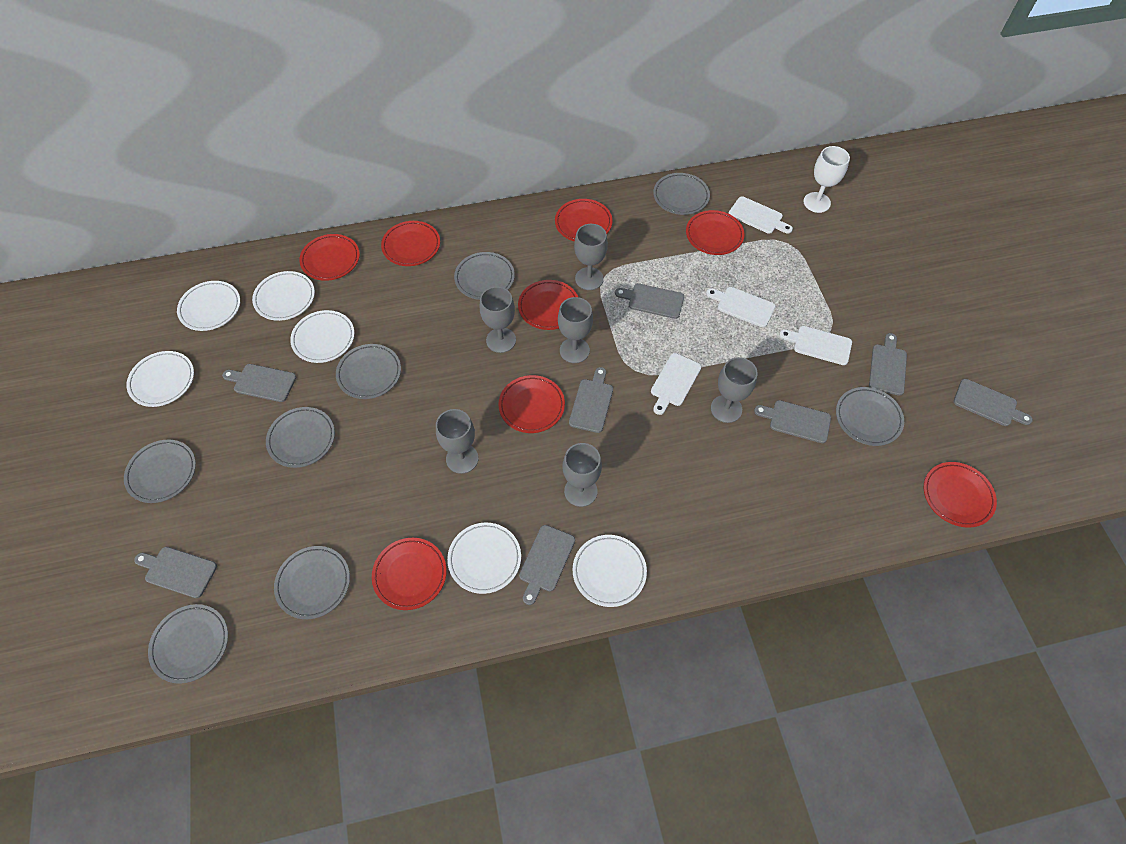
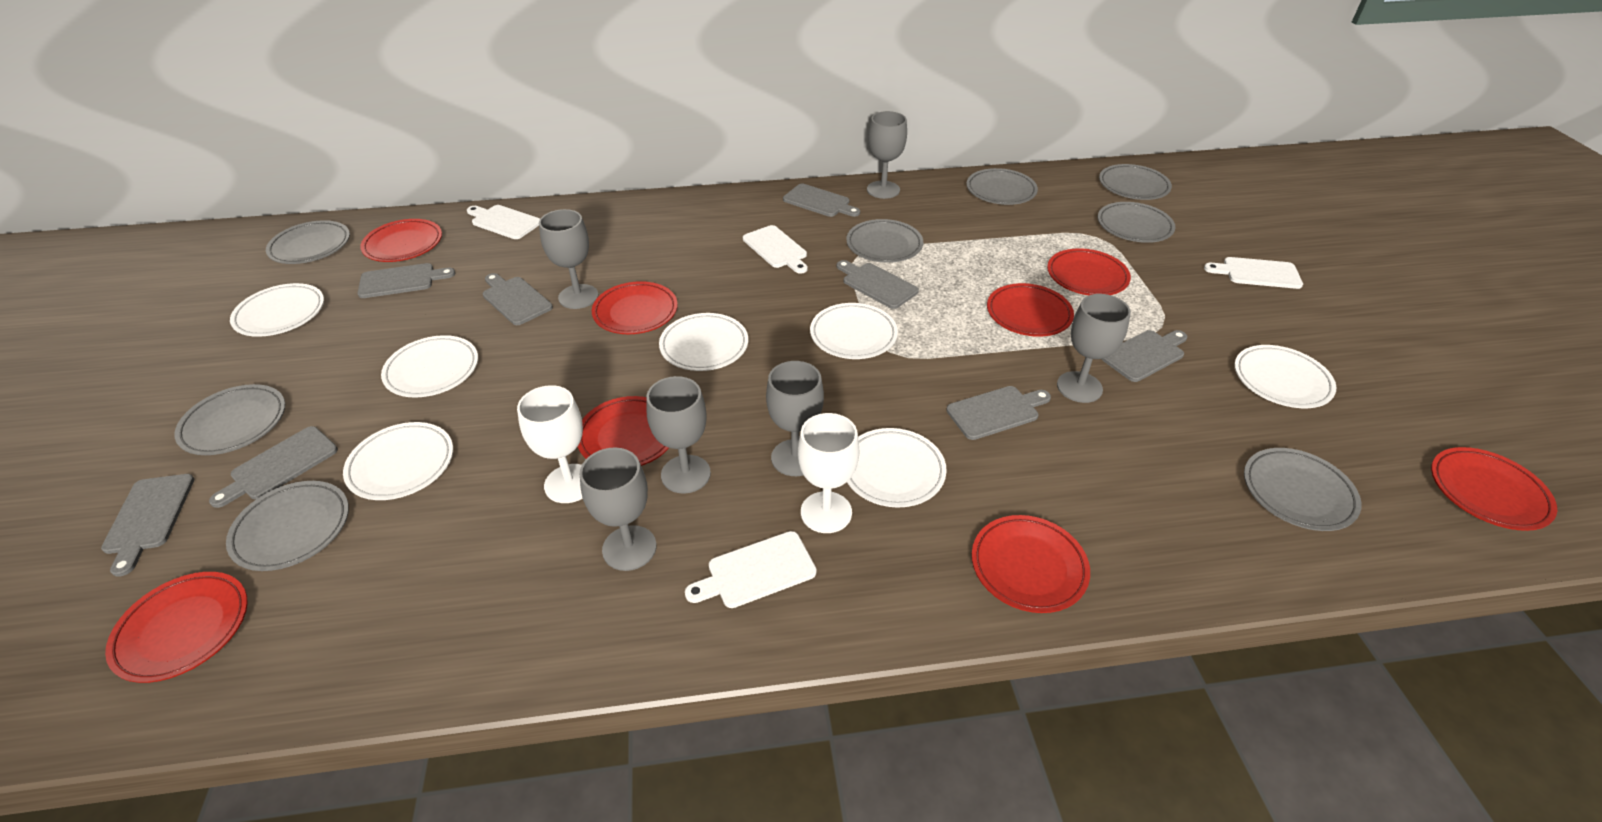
white goblet: [804,146,850,213] = 1 -> [517,385,583,503] [798,413,860,533] = 2
white plate: [126,351,194,407] [177,281,240,331] [252,271,315,321] [290,310,355,363] [447,523,521,594] [573,535,647,607] = 6 -> [230,283,324,337] [343,422,453,500] [381,335,478,398] [659,313,748,371] [810,303,898,359] [847,428,947,508] [1234,345,1336,408] = 7

